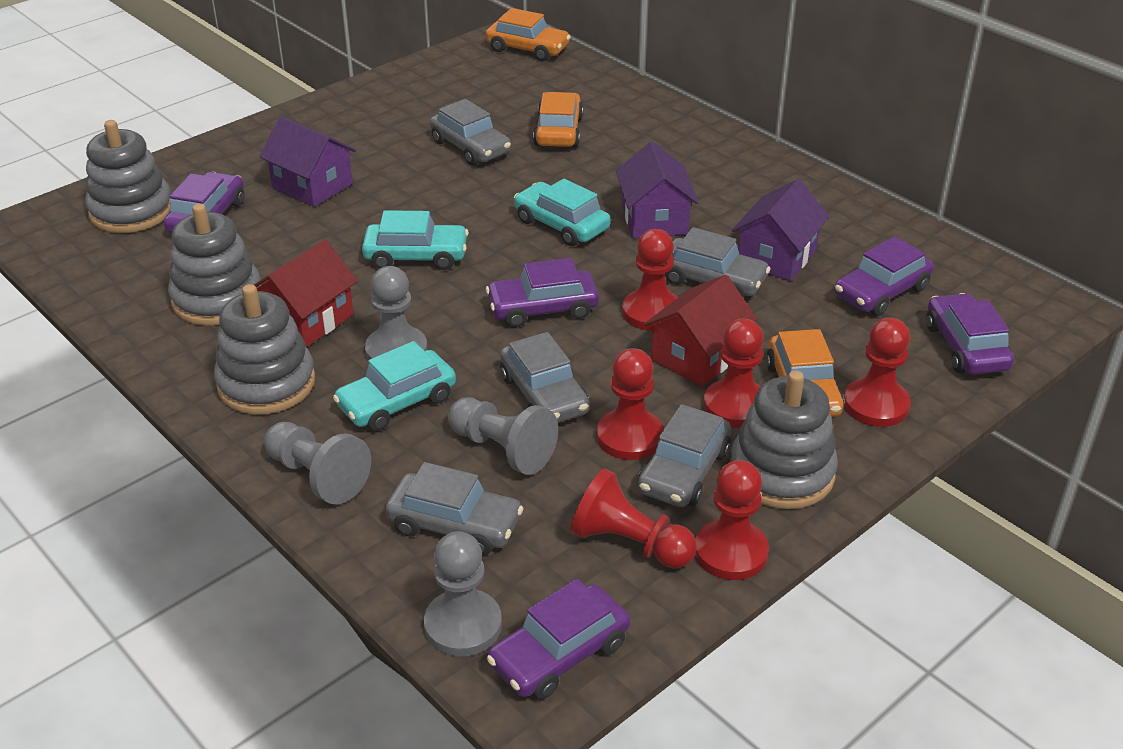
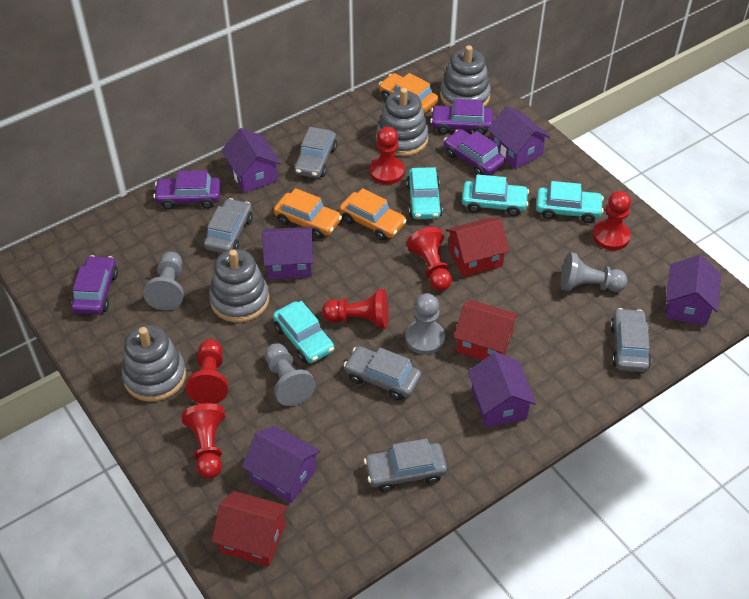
purple car: [164,172,244,233] [486,258,599,327] [487,579,630,700] [834,236,934,316] [926,293,1014,375] = 5 -> [71,255,118,315] [153,170,221,209] [430,99,493,135] [444,129,505,175] = 4
purple house: [259,117,356,207] [616,142,699,238] [732,179,829,281] = 3 -> [222,128,281,193] [242,426,321,503] [262,227,314,280] [468,352,536,428] [487,106,550,169] [665,255,721,326] = 6
red house: [254,239,358,347] [644,275,757,387] = 2 -> [211,491,288,567] [446,218,510,277] [454,300,519,360] = 3
turquoise car: [333,341,456,431] [362,210,469,270] [514,179,611,246] = 3 -> [273,301,334,363] [406,167,443,219] [462,174,529,216] [536,181,604,223] = 4

